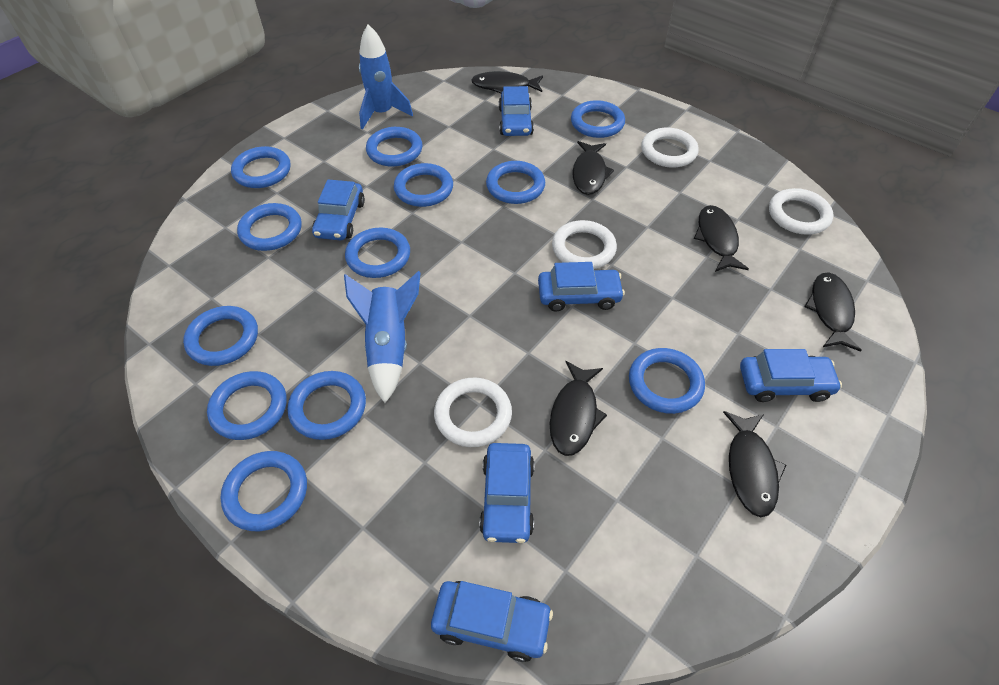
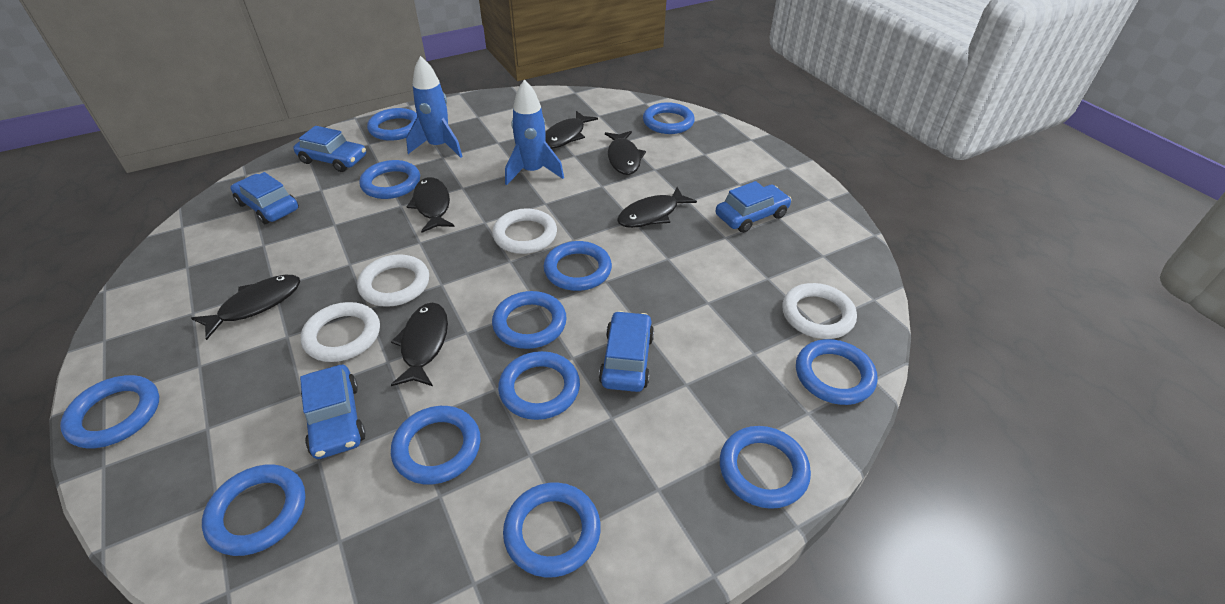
blue car: [312,179,365,240] [431,581,553,662] [479,443,535,543] [499,86,534,136] [538,262,625,312] [740,349,842,402] = 6 -> [230,172,299,224] [293,126,366,172] [300,365,366,459] [599,311,654,392] [716,181,791,233] = 5

